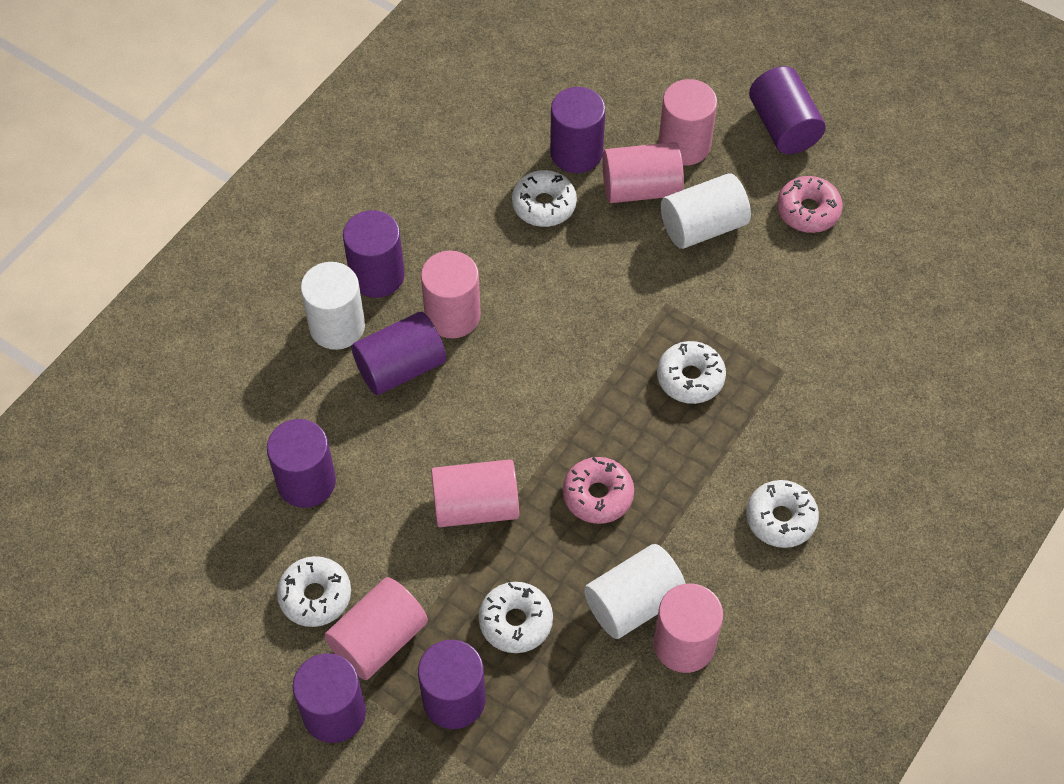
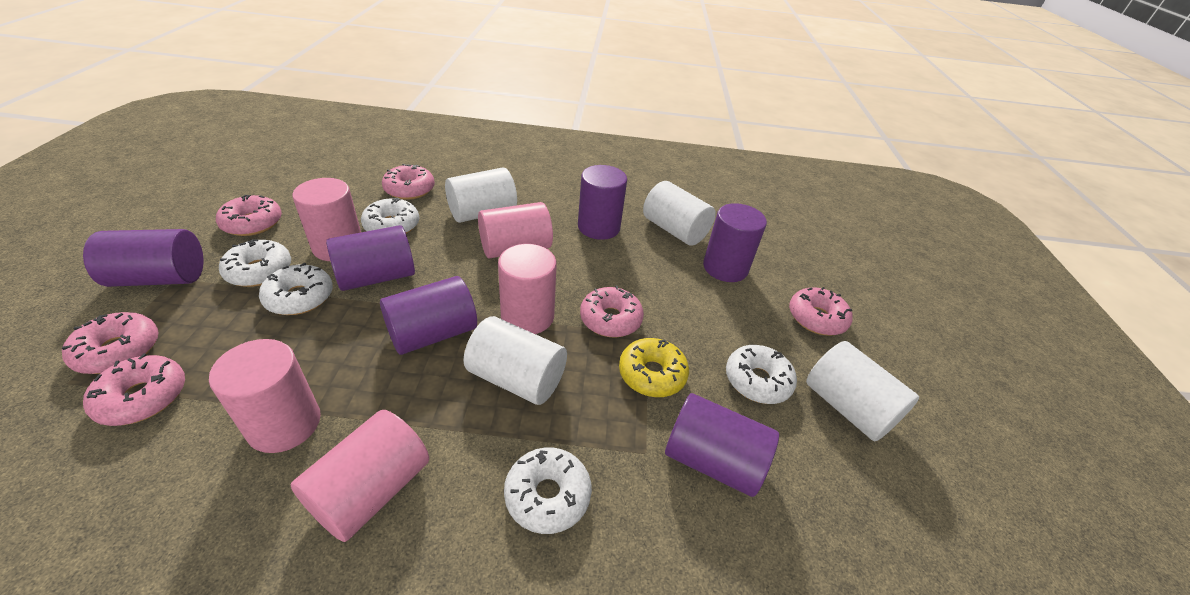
pink cylinder: [324,577,428,680] [421,250,481,338] [431,459,519,527] [602,142,684,203] [654,583,723,673] [658,79,717,165] = 6 -> [209,339,321,453] [291,410,429,542] [292,178,361,261] [478,202,553,259] [498,244,557,334] = 5
pink donut: [563,457,634,524] [777,176,843,233] = 2 -> [62,312,159,374] [83,353,185,426] [216,195,282,236] [382,164,435,200] [580,286,644,338] [789,287,853,335] = 6
purple cylinder: [267,419,336,508] [293,653,366,743] [343,210,405,298] [352,312,446,395] [418,640,486,729] [550,87,606,173] [749,66,826,154] = 7 -> [83,229,204,287] [326,225,415,291] [380,276,477,355] [578,165,627,240] [665,393,779,497] [703,203,767,282] = 6
white cylinder: [301,262,365,350] [584,544,686,639] [661,174,751,249] = 3 -> [445,168,517,223] [464,316,567,405] [643,181,716,246] [806,341,919,441] = 4
yellow donut: none = 0 -> [619,338,689,397] = 1

